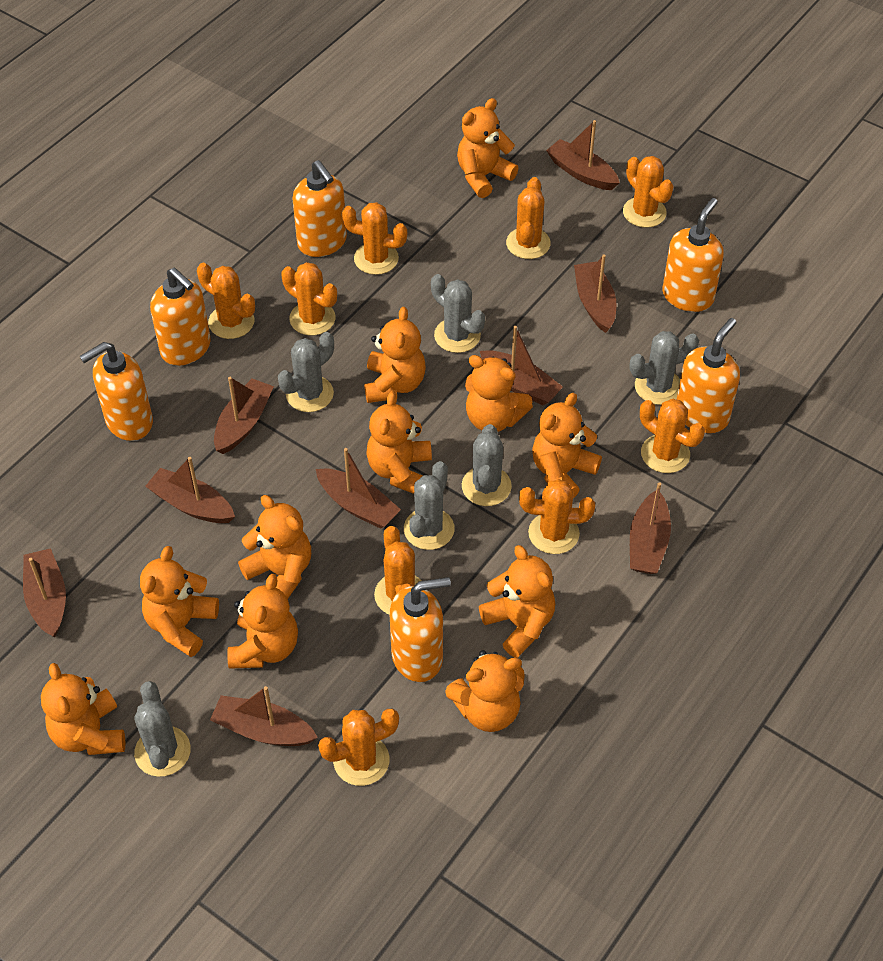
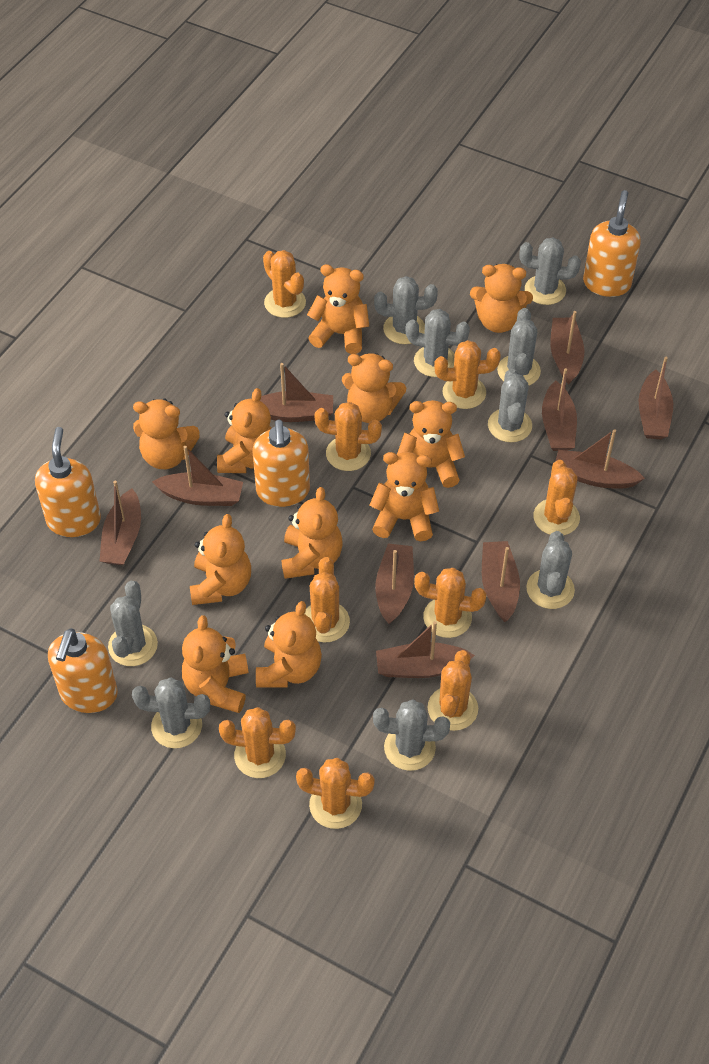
brown boat: [23,548,66,637] [145,457,235,523] [210,686,318,746] [214,377,274,454] [316,448,401,529] [480,326,563,405] [546,120,620,190] [574,254,616,333] [630,482,671,574] = 9 -> [100,481,141,565] [152,446,243,506] [260,363,333,422] [375,543,414,625] [376,621,475,678] [482,541,520,622] [542,368,577,451] [550,311,584,384] [555,429,645,488] [639,357,673,439] = 10
grey cactus: [134,681,191,777] [278,332,334,412] [404,461,455,550] [431,274,485,353] [462,424,512,506] [629,331,699,405] = 6 -> [108,581,158,666] [132,677,210,748] [373,699,450,771] [374,276,438,344] [406,309,470,377] [488,369,532,442] [497,308,541,385] [519,237,581,305] [526,531,575,609] = 9
orange soap dispenser: [79,342,153,441] [150,268,211,366] [292,160,347,257] [390,577,451,682] [663,198,724,312] [676,318,740,433] = 6 -> [35,427,101,537] [48,628,118,713] [252,419,310,507] [583,190,641,297] = 4

